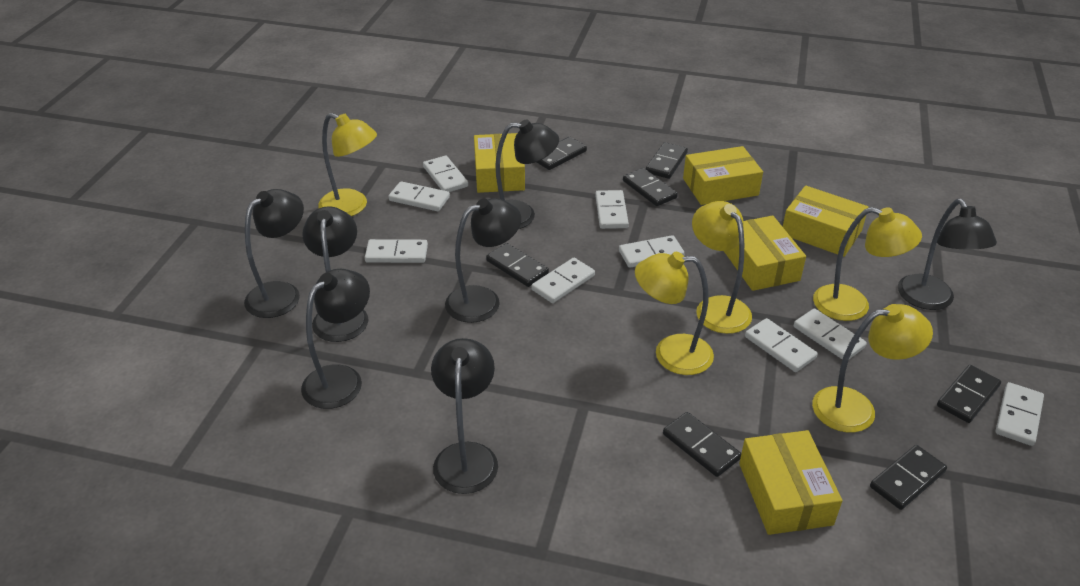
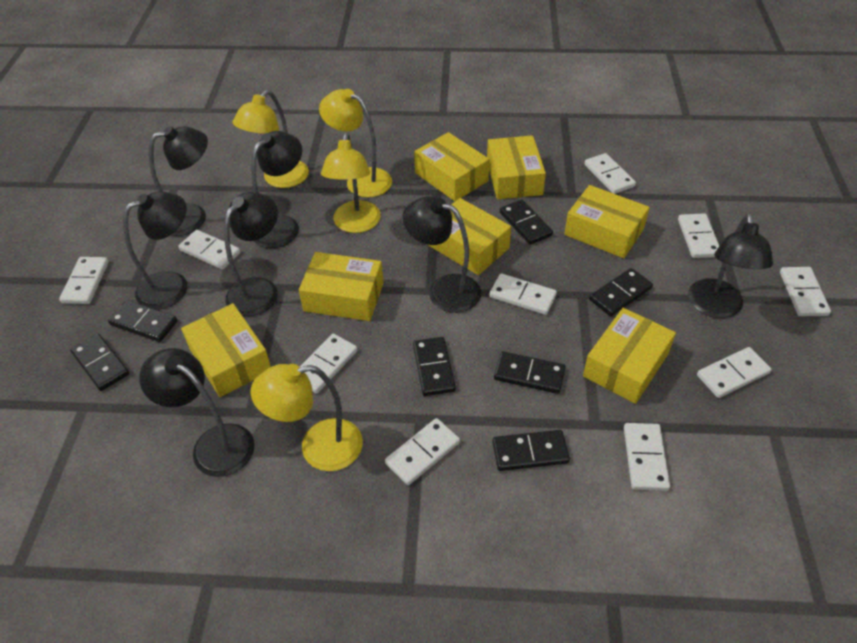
white domino: [365,239,428,263] [388,181,450,211] [423,156,468,192] [531,258,595,303] [595,190,629,229] [619,235,684,268] [745,318,817,372] [794,308,867,360] [996,382,1044,446] = 9 -> [59,257,109,304] [178,230,240,270] [300,334,358,393] [385,418,460,485] [489,273,557,315] [584,153,636,194] [624,423,670,491] [678,213,719,258] [697,347,772,398] [780,267,831,317] = 10
yellow box: [474,133,525,193] [683,146,763,205] [724,215,806,291] [739,430,842,535] [783,186,869,257] = 5 -> [181,303,271,397] [299,252,384,321] [414,132,490,201] [428,198,511,275] [487,135,546,199] [564,185,650,258] [583,308,676,404] = 7
yellow lamp: [318,113,377,216] [635,252,714,375] [692,201,752,334] [812,304,933,433] [813,207,922,321] = 5 -> [233,90,309,188] [251,364,363,471] [319,89,392,198] [321,133,381,233] = 4

